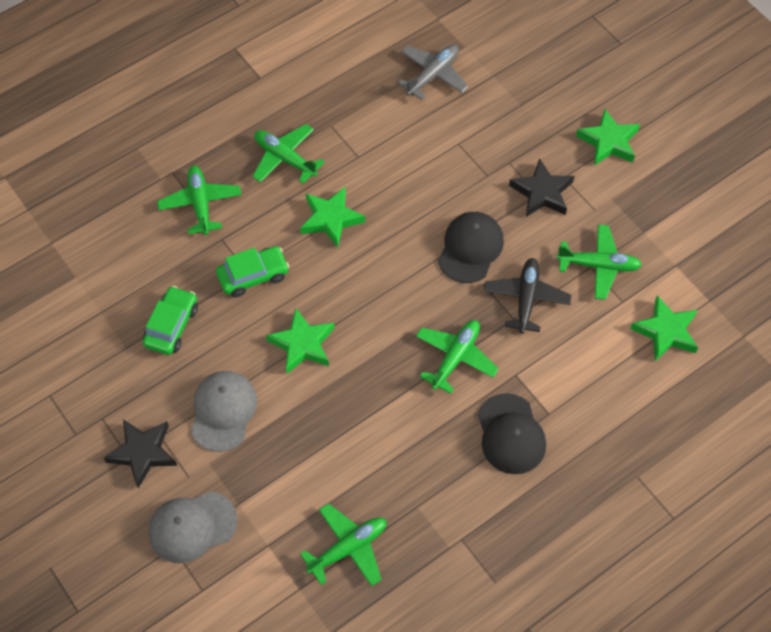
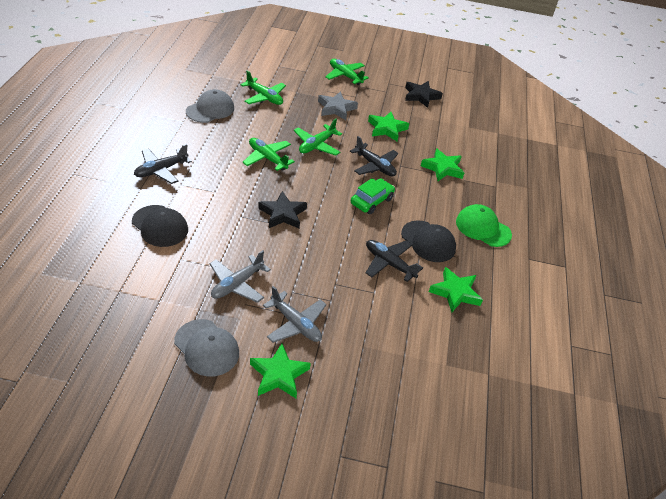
black plane: [484,258,571,334] = 1 -> [134,144,192,184] [350,136,398,176] [366,240,423,282] = 3
green cap: none = 0 -> [456,204,512,247] = 1
green car: [143,286,198,355] [216,246,289,297] = 2 -> [351,178,395,214] = 1
green plane: [157,166,241,235] [252,124,324,183] [300,503,386,587] [416,320,498,394] [556,224,642,300] = 5 -> [241,71,286,105] [242,138,295,171] [294,118,342,156] [325,59,369,85] = 4
grey plane: [397,45,468,100] = 1 -> [209,250,271,303] [263,286,327,343] = 2
grey star: none = 0 -> [318,91,358,120] = 1

